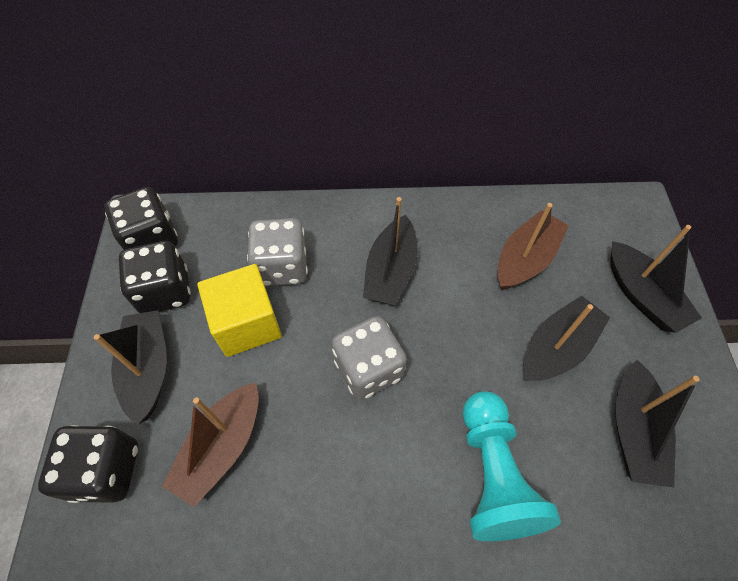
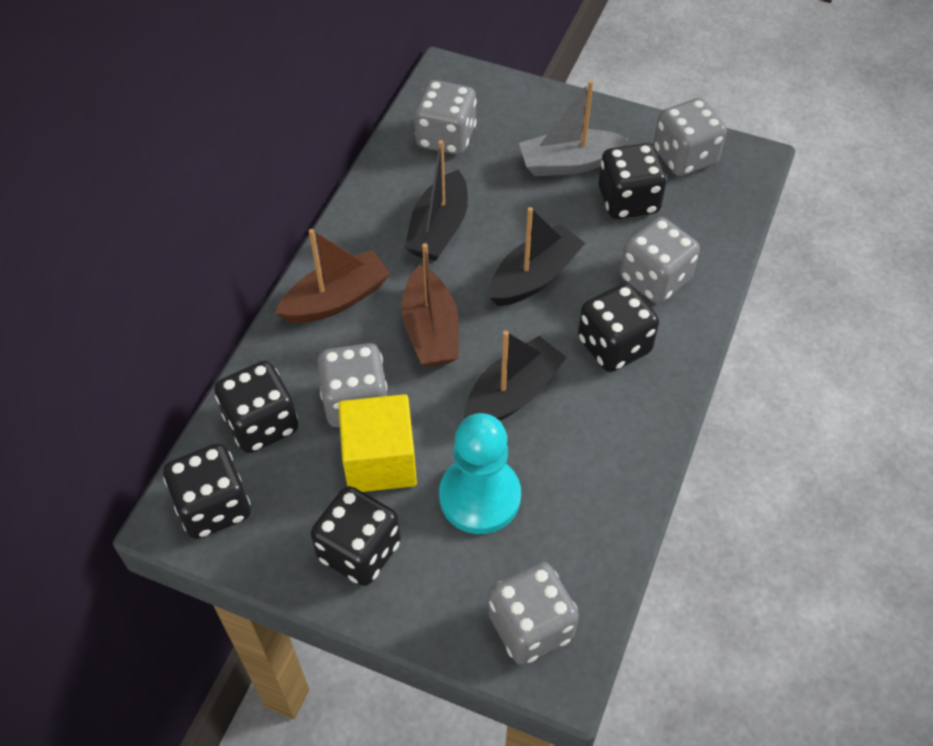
black boat: [94,310,167,425] [363,197,418,306] [524,295,610,381] [610,225,702,333] [616,360,700,488] = 5 -> [404,140,468,261] [464,331,567,421] [490,207,585,306] = 3
black dice: [38,425,138,503] [105,187,178,250] [119,241,191,313] = 3 -> [163,443,251,539] [214,361,298,453] [311,486,401,586] [578,283,659,372] [599,143,667,219] = 5
grey boat: none = 0 -> [519,80,629,176] = 1
grey dice: [247,218,308,286] [332,316,407,400] = 2 -> [317,343,387,427] [414,80,477,155] [488,562,579,665] [620,217,700,304] [654,98,727,176] = 5

